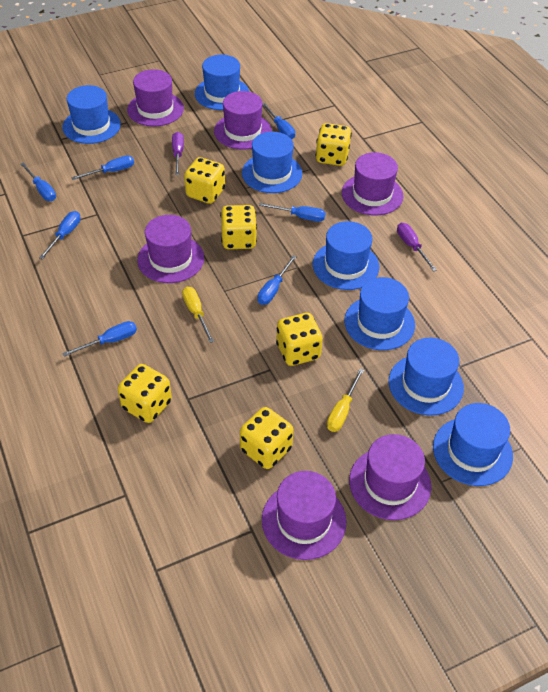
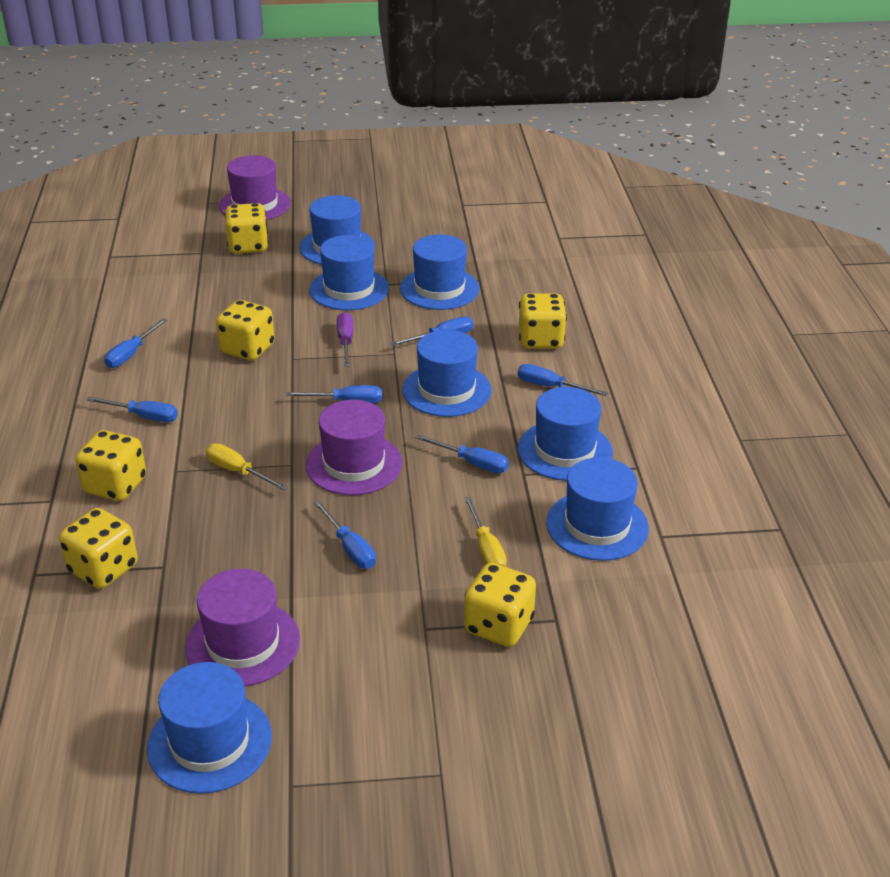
purple hat: [127,69,184,126] [137,215,204,283] [214,91,272,150] [262,471,346,560] [342,152,404,216] [349,434,431,520] = 6 -> [185,569,300,686] [219,155,291,220] [306,400,402,495] = 3
purple screwdriver: [172,132,184,175] [397,223,437,272] = 2 -> [337,312,353,367] = 1

